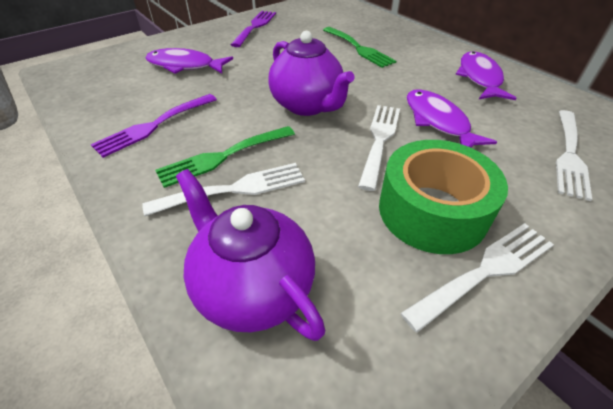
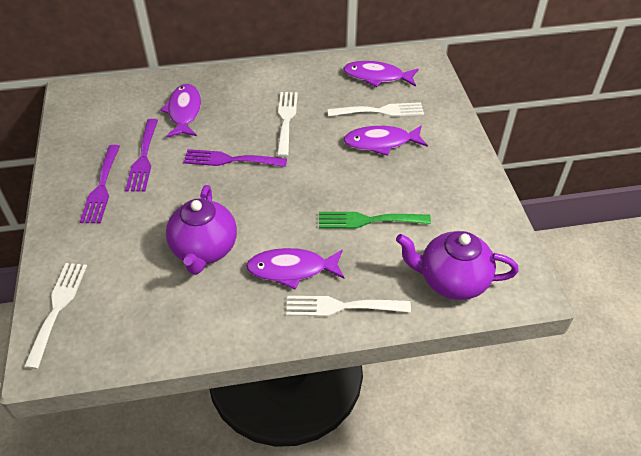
green fork: [155,126,295,188] [323,27,396,68] = 2 -> [319,212,431,229] = 1
green tape: [379,140,508,254] = 1 -> none = 0
purple fish: [145,48,233,74] [406,89,497,148] [455,51,517,100] = 3 -> [160,84,201,137] [246,248,345,289] [343,61,418,87] [343,125,428,156] = 4
purple fork: [91,94,217,158] [231,11,276,47] = 2 -> [80,145,120,223] [125,119,158,192] [183,149,287,167] = 3

